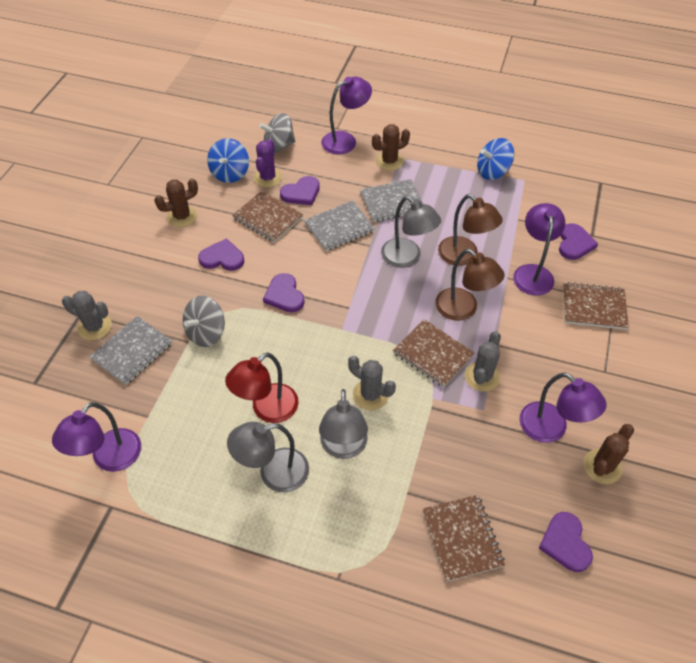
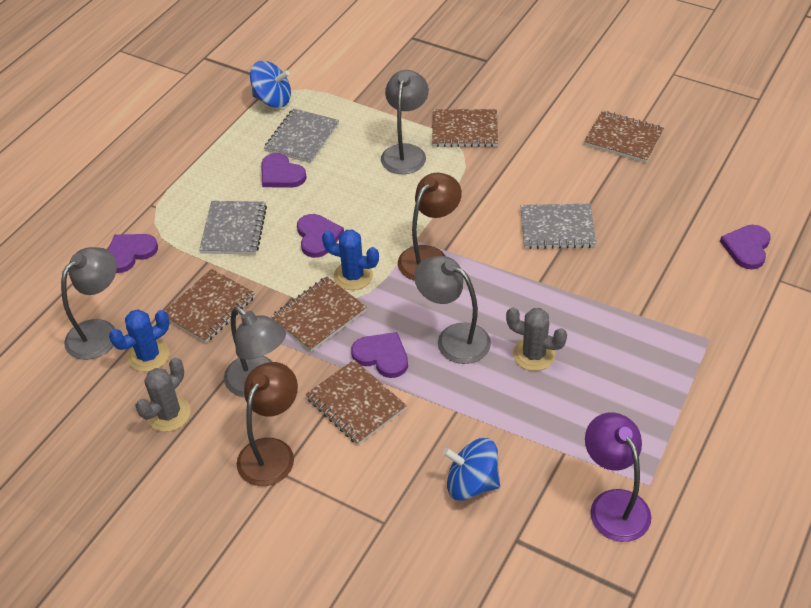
blue cactus: none = 0 -> [109,309,170,372] [322,229,379,290] = 2
brown cactus: [154,178,198,227] [372,124,410,171] [583,424,634,484] = 3 -> none = 0
brown notebook: [232,191,303,243] [393,319,475,388] [423,495,505,582] [563,282,629,330] = 4 -> [165,269,255,343] [271,276,367,352] [306,360,407,445] [432,109,498,147] [584,111,664,163] = 5
grey cactus: [62,291,112,340] [348,356,396,410] [465,331,501,392] = 3 -> [135,358,191,432] [506,307,567,371] = 2
grey lamp: [227,422,309,493] [319,389,368,459] [381,196,441,268] = 3 -> [61,247,117,360] [224,307,286,397] [381,70,429,174] [414,256,491,364] = 4
grey spinning top: [183,296,225,347] [259,113,295,154] = 2 -> none = 0
purple cactus: [253,139,282,187] = 1 -> none = 0
purple lamp: [52,402,141,472] [321,77,372,155] [513,203,566,296] [519,372,607,443] = 4 -> [585,412,651,542] = 1
red lamp: [225,353,299,423] = 1 -> none = 0

